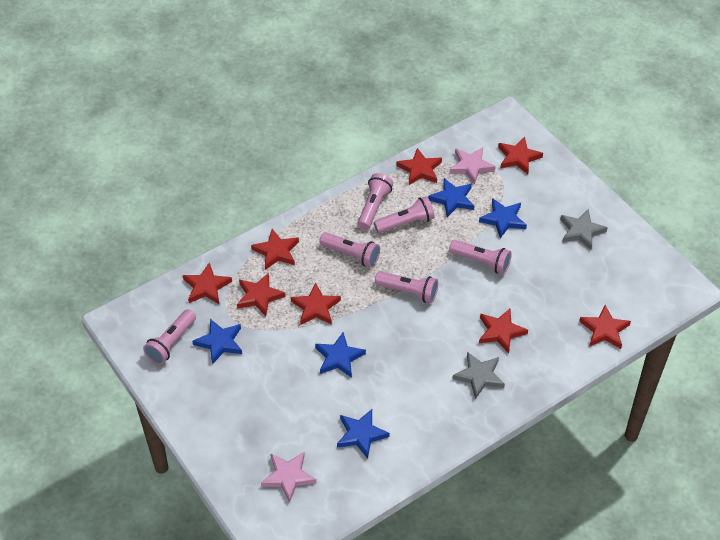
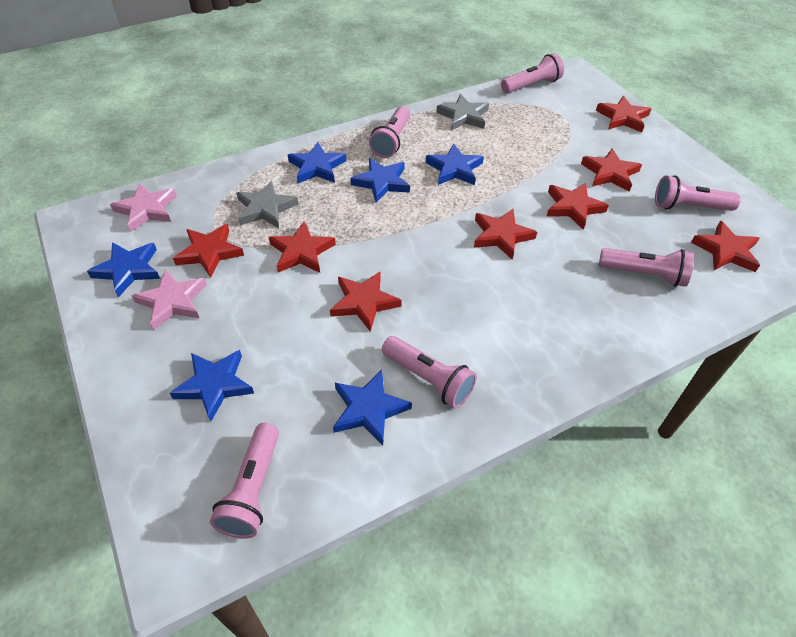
blue star: [192,319,242,364] [315,332,366,378] [337,409,390,459] [428,178,474,217] [479,198,527,238] = 5 -> [87,242,160,297] [170,350,254,421] [288,142,346,183] [333,369,412,446] [350,158,410,202] [426,144,484,185] = 6

